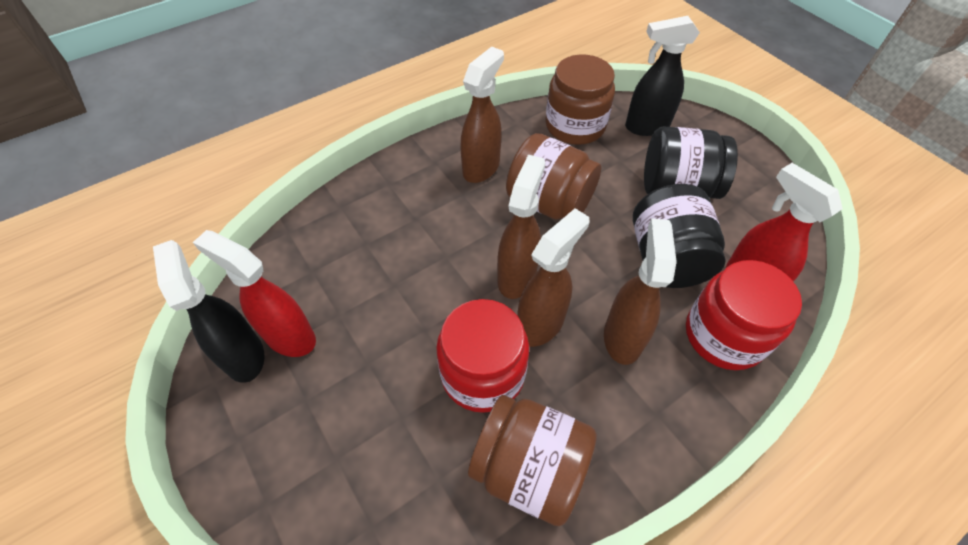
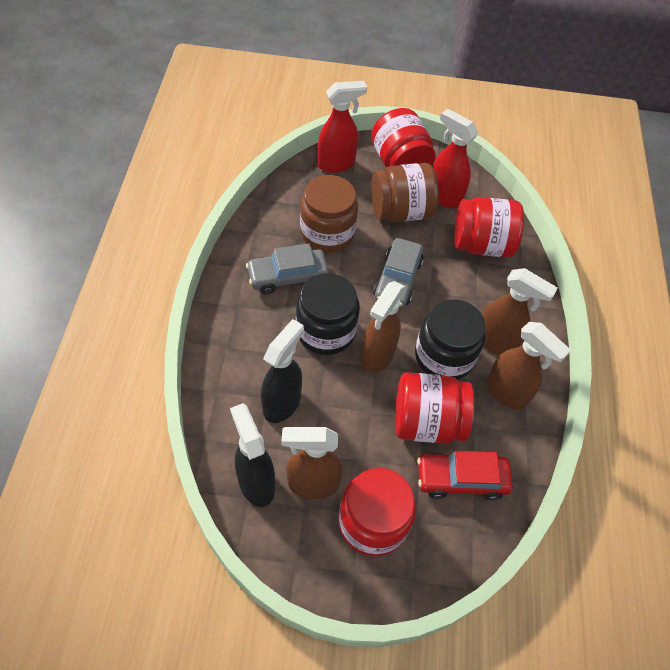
brown jar: [468,395,597,526] [506,133,601,220] [545,55,615,145] = 3 -> [300,175,358,252] [371,163,439,222] = 2
grey car: none = 0 -> [246,243,329,294] [373,238,424,308] = 2
red car: none = 0 -> [417,451,513,501] = 1
red jar: [436,299,529,413] [686,260,802,370] = 2 -> [338,468,416,557] [371,108,435,167] [395,372,474,444] [454,197,524,257] = 4

